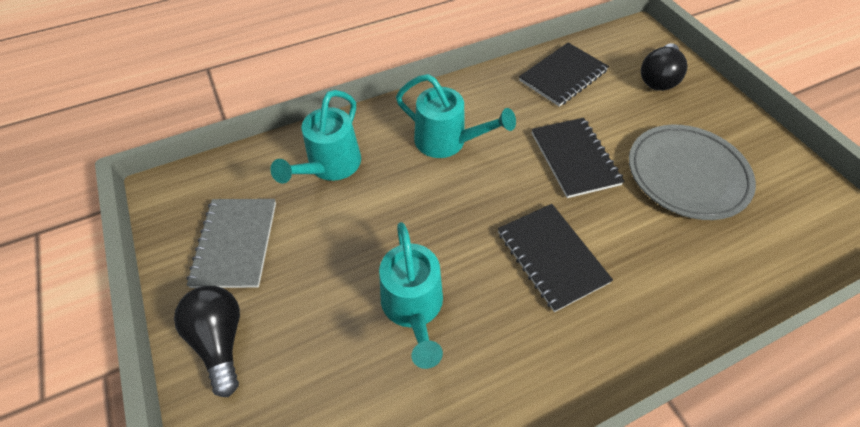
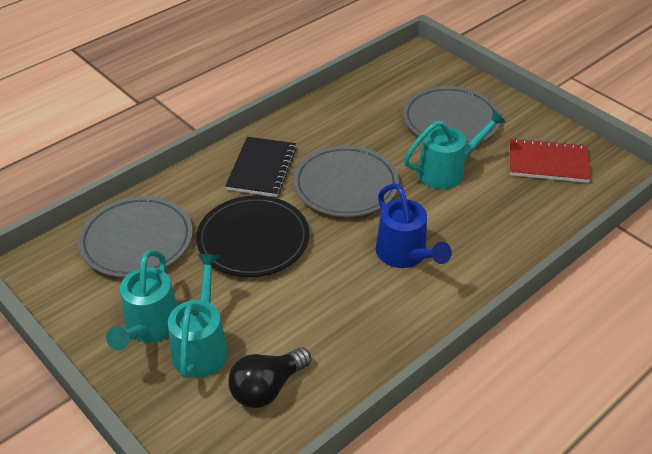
black light bulb: [174,286,240,397] [641,43,688,91] = 2 -> [228,347,311,408] = 1
black notebook: [498,204,613,312] [519,43,609,107] [532,118,625,198] = 3 -> [225,137,297,197] = 1
black plate: none = 0 -> [196,195,309,277] = 1
blue watering can: none = 0 -> [376,183,452,268] = 1
grey notebook: [186,199,276,288] = 1 -> none = 0
grey plate: [629,125,756,220] = 1 -> [78,196,193,278] [293,145,399,217] [403,86,501,144] = 3
red notebook: none = 0 -> [510,138,591,183] = 1

